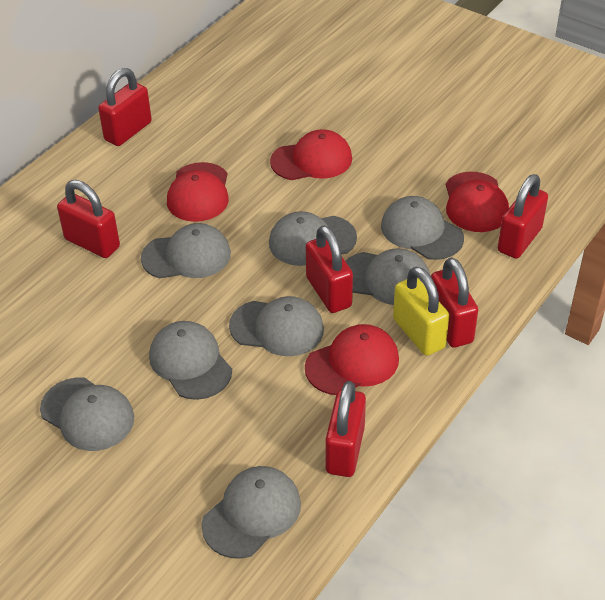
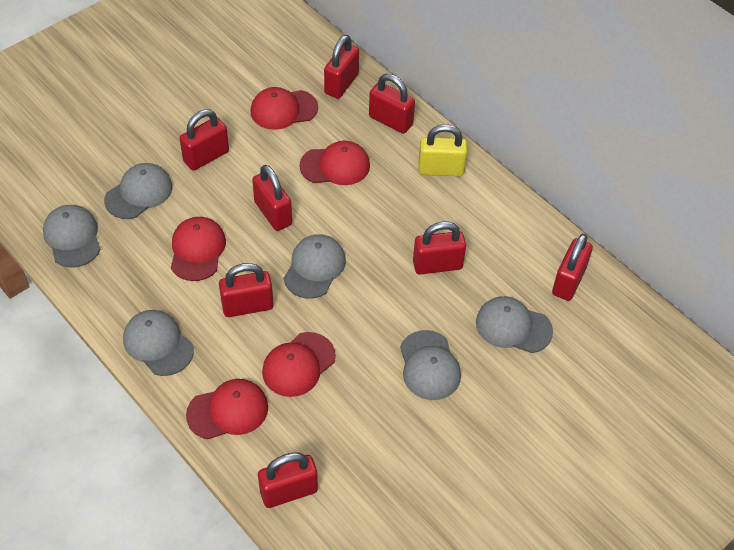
grey cap: [40,378,134,451] [141,223,231,279] [149,321,232,400] [201,466,301,559] [229,296,324,356] [269,211,357,266] [345,248,430,305] [381,196,464,260] = 8 -> [43,205,101,268] [104,163,173,219] [123,310,194,376] [284,234,346,299] [400,330,461,400] [476,296,553,353] = 6
red cap: [167,162,229,222] [270,129,352,180] [305,324,399,395] [446,172,509,232] = 4 -> [171,217,226,281] [186,379,268,439] [251,87,318,130] [262,332,336,397] [299,141,370,185] = 5
red padlock: [57,180,120,258] [98,68,152,146] [306,225,353,313] [325,381,366,477] [431,257,478,348] [498,174,548,259] = 6 -> [180,110,229,171] [219,263,274,317] [252,165,292,231] [258,453,318,508] [324,35,359,99] [369,74,415,134] [413,222,466,275] [552,234,593,301] = 8

